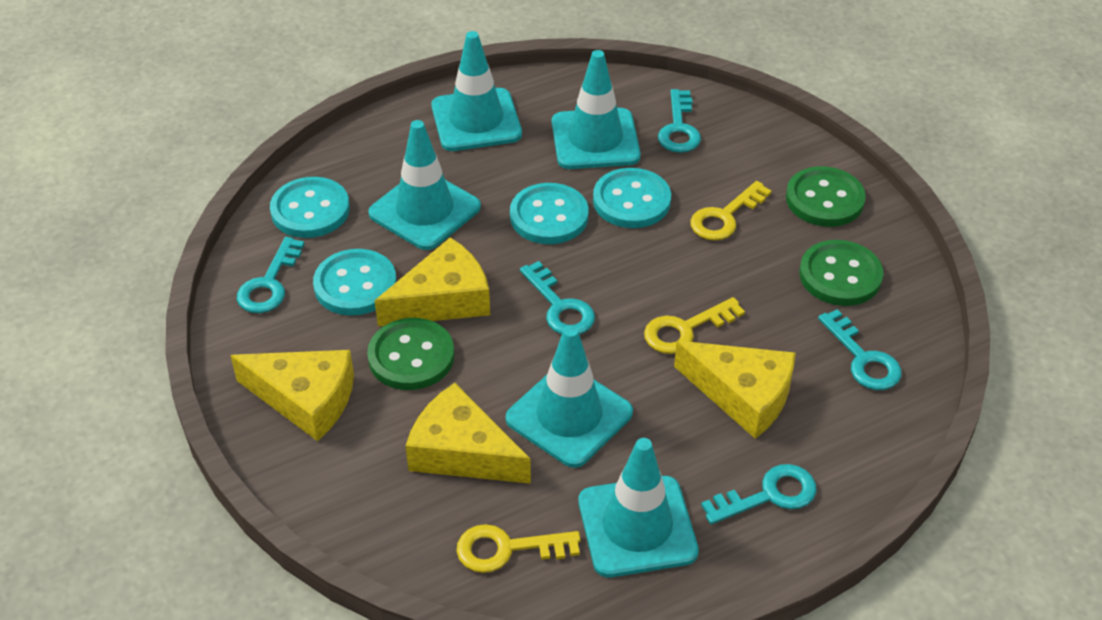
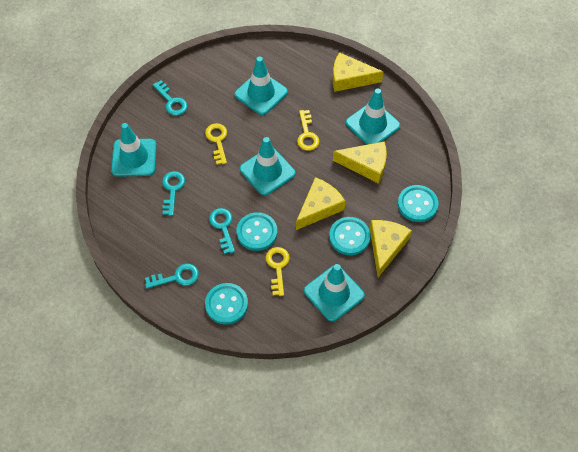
green button: [367,318,455,390] [786,166,866,227] [799,240,883,306] = 3 -> none = 0
turquoise key: [237,237,305,313] [520,261,595,334] [658,89,701,153] [701,464,817,525] [818,309,902,390] = 5 -> [145,264,199,289] [153,80,187,116] [162,171,185,216] [209,208,235,254] = 4

